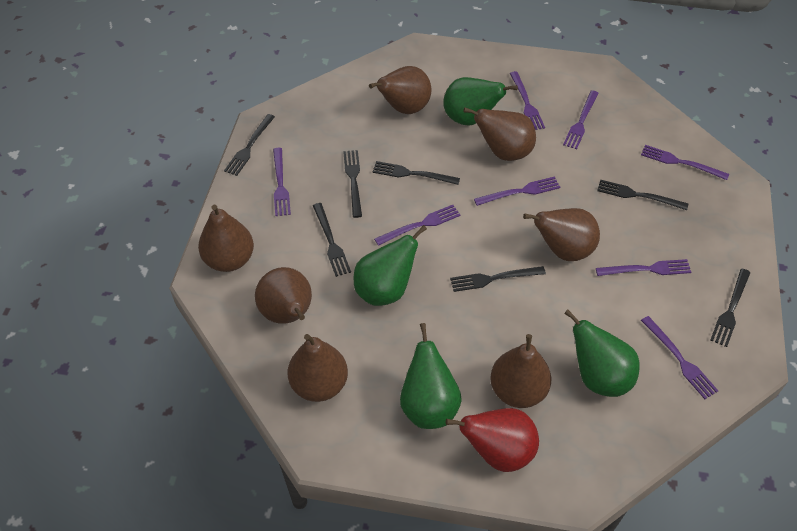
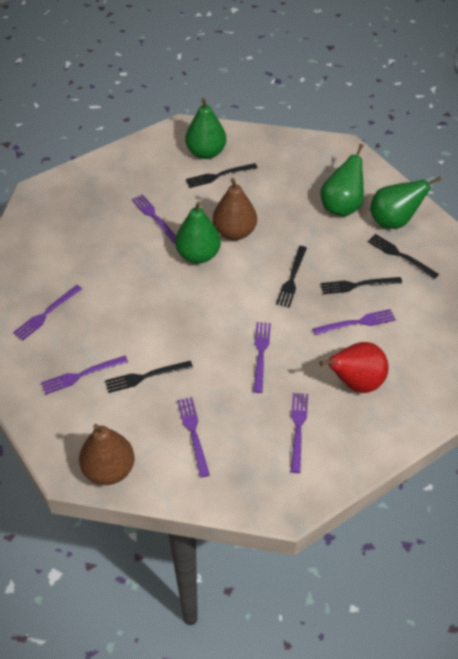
black fork: [224,114,275,176] [313,203,351,277] [343,150,362,218] [373,161,460,185] [450,266,546,292] [597,179,688,210] [710,269,751,347] = 7 -> [105,361,193,393] [186,163,258,188] [276,246,307,308] [320,277,402,294] [368,234,439,279] = 5
brown pear: [198,204,254,272] [255,267,312,324] [288,334,348,402] [369,66,432,114] [463,108,536,161] [490,334,551,408] [523,208,600,261] = 7 -> [79,424,134,485] [213,178,257,240] = 2
purple fork: [273,148,291,216] [374,205,460,246] [474,177,560,206] [510,71,545,130] [563,90,599,149] [596,259,691,276] [641,145,729,180] [641,316,718,399] = 8 -> [13,285,82,341] [41,356,128,395] [132,194,176,244] [177,397,210,478] [253,322,271,393] [291,393,308,473] [313,309,396,335] = 7

